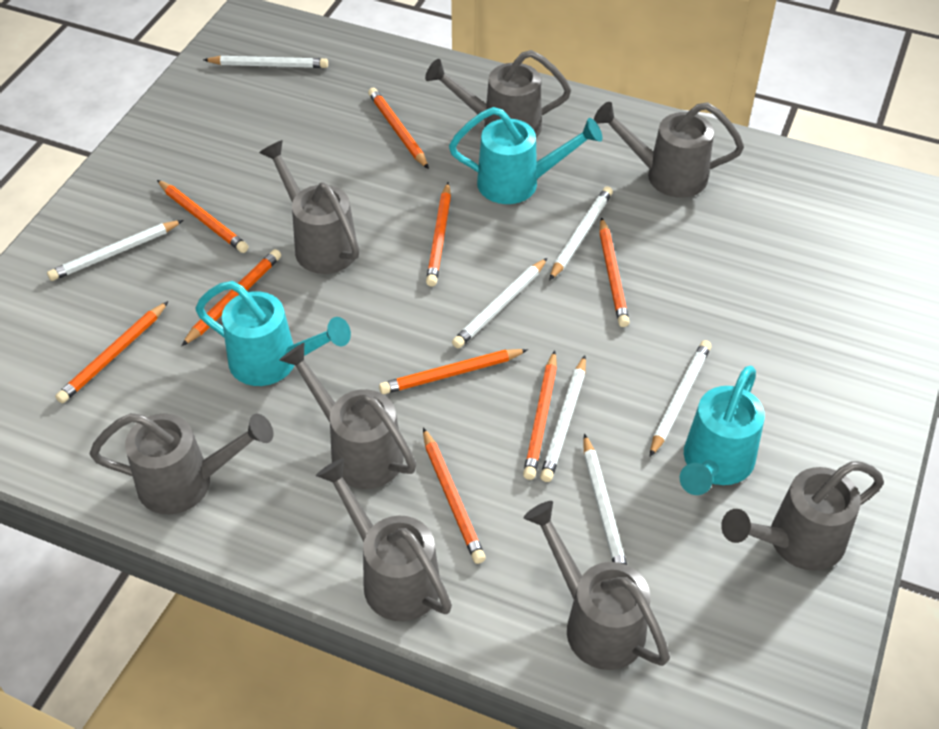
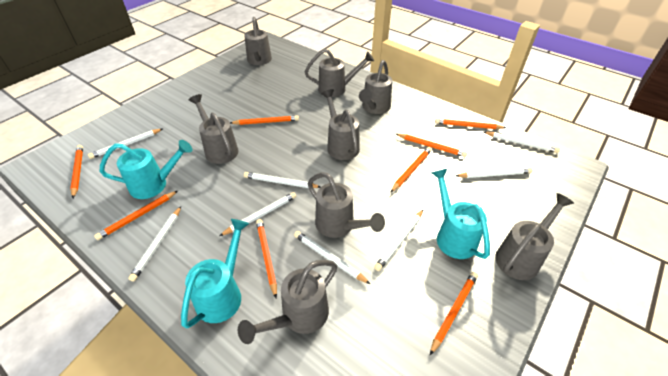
orange pencil: [55,301,168,403] [157,180,248,253] [181,249,281,346] [368,88,429,169] [379,349,528,394] [423,427,486,564] [426,182,451,287] [523,351,557,480] [599,217,630,327] = 9 -> [70,145,83,198] [94,191,178,240] [230,115,299,125] [256,219,277,298] [390,147,432,193] [396,134,467,157] [430,272,478,355] [435,118,506,129] = 8
white pencil: [47,220,183,281] [203,56,328,68] [452,258,548,348] [540,355,586,482] [549,186,613,281] [583,433,627,565] [650,340,711,457] = 7 -> [88,129,162,159] [128,206,181,282] [219,192,296,236] [244,172,321,188] [294,231,370,284] [374,209,424,271] [455,168,533,178] [484,132,560,153] = 8

